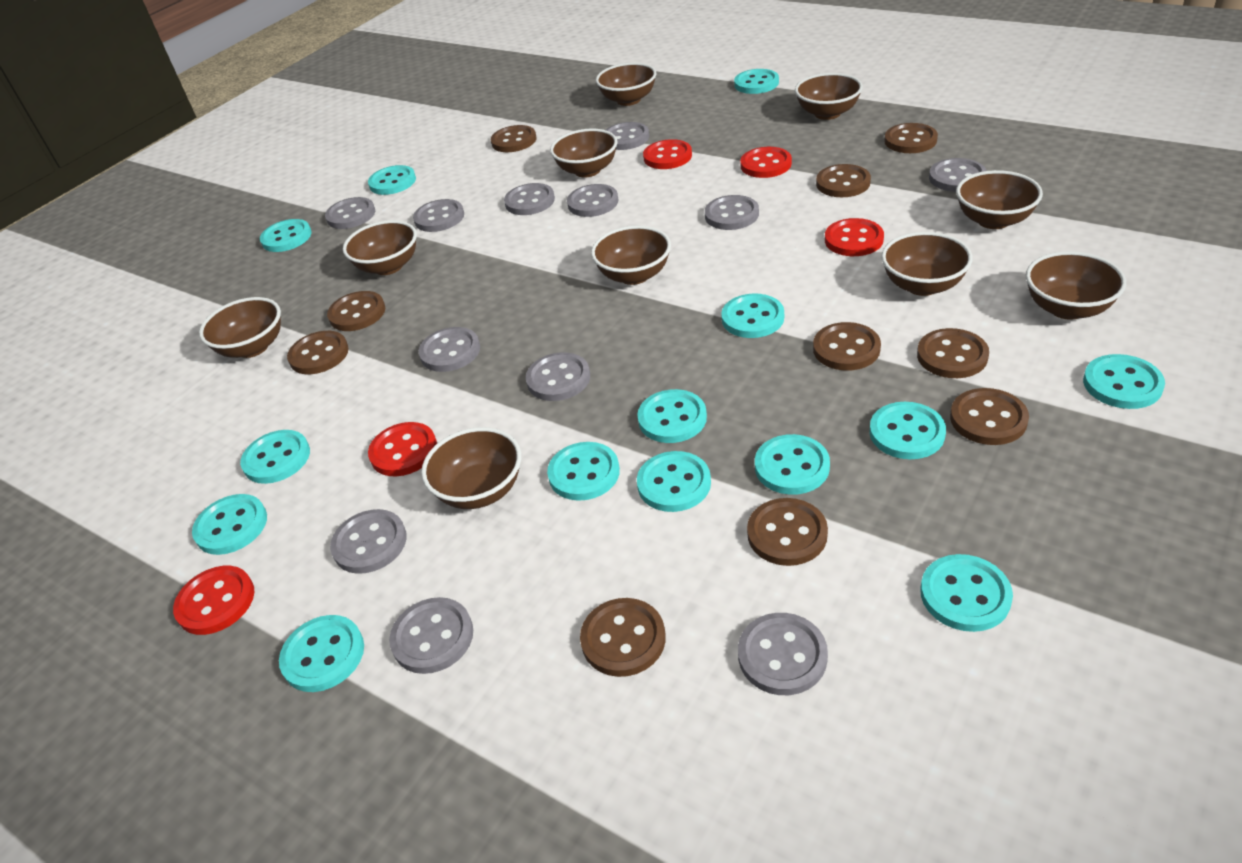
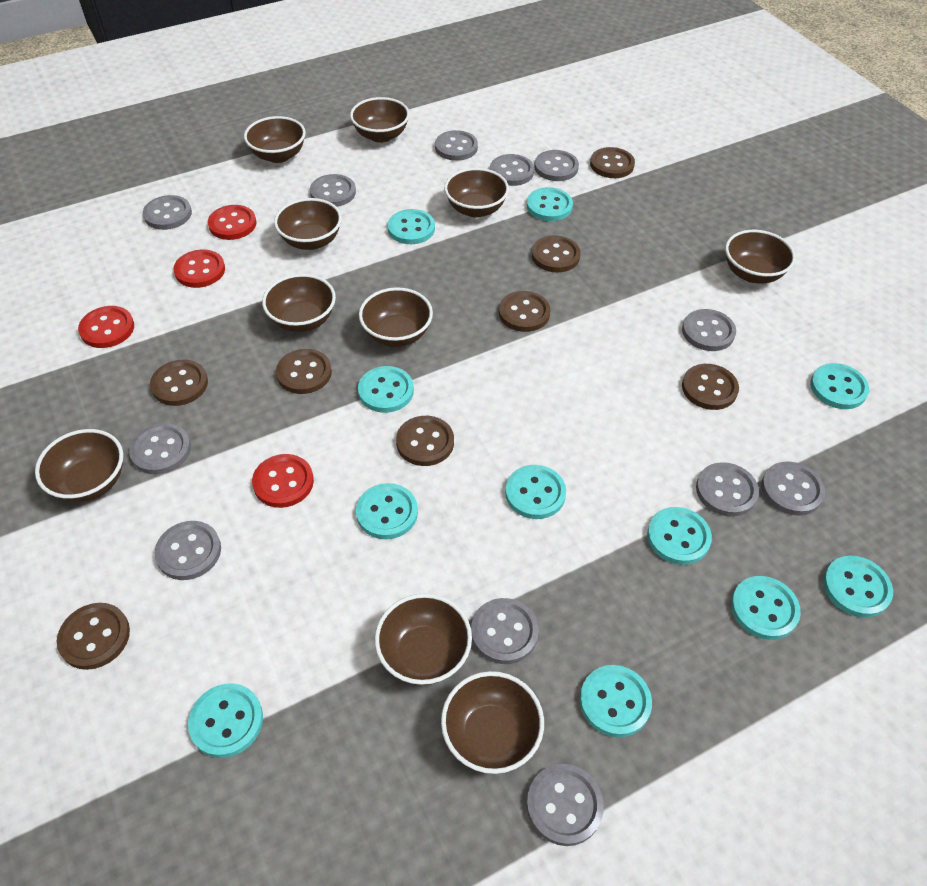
brown button: [287,331,349,374] [327,291,385,331] [491,125,536,152] [580,598,666,677] [747,498,828,566] [813,322,881,371] [816,164,871,197] [884,123,938,153] [917,328,989,378] [950,388,1029,445] = 10 -> [57,603,130,670] [150,360,208,406] [276,349,332,394] [396,416,454,466] [499,291,550,332] [532,235,580,272] [590,147,635,178] [682,364,739,410] = 8
red button: [173,566,254,635] [368,422,437,476] [643,139,692,169] [740,147,792,178] [825,218,884,256] = 5 -> [78,306,134,348] [173,250,225,288] [208,205,256,240] [252,454,314,508] = 4
turquoise button: [192,494,267,555] [240,430,310,484] [260,219,312,252] [279,615,364,692] [368,165,416,195] [547,442,620,501] [637,389,707,443] [637,451,711,512] [721,294,784,338] [734,69,779,94] [755,434,830,495] [869,402,946,459] [920,554,1013,632] [1083,354,1165,409] = 14 -> [188,683,263,758] [356,483,418,539] [358,366,414,413] [388,209,435,244] [505,465,566,519] [527,187,573,221] [580,665,652,737] [647,507,712,565] [731,576,801,640] [810,363,869,409] [823,555,893,618] = 11

